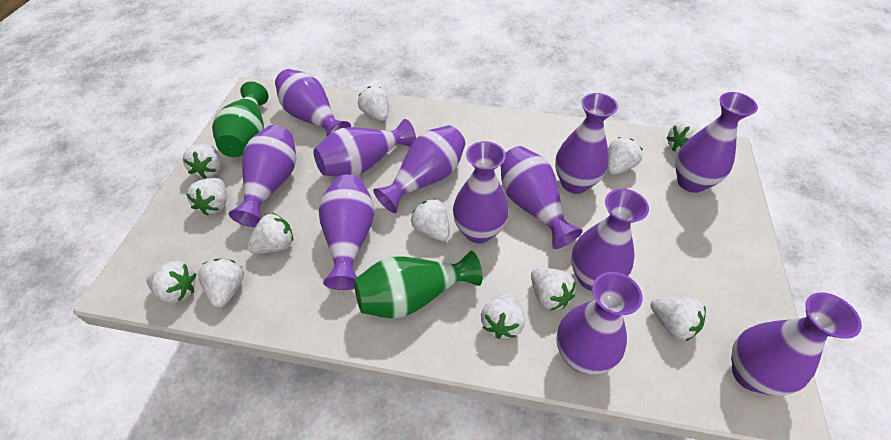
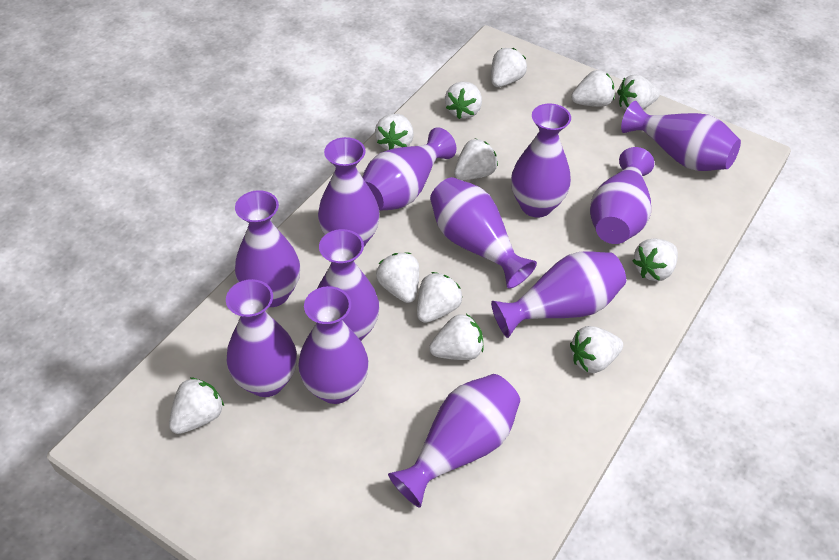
green vase: [212,82,268,157] [354,251,482,319] = 2 -> none = 0

